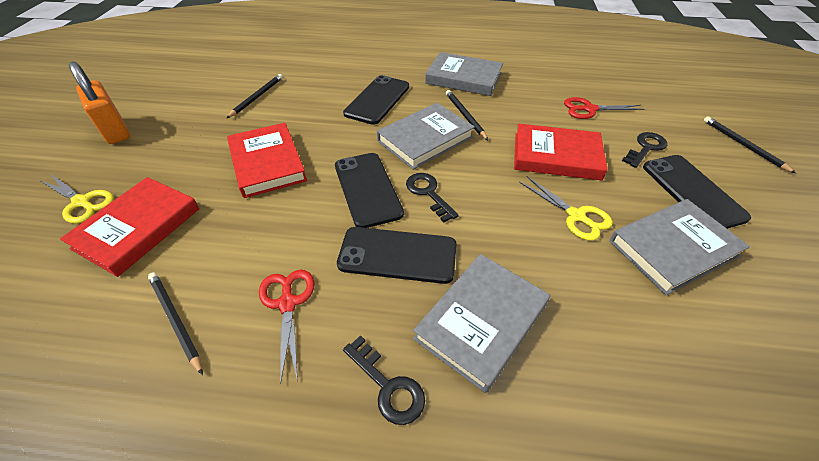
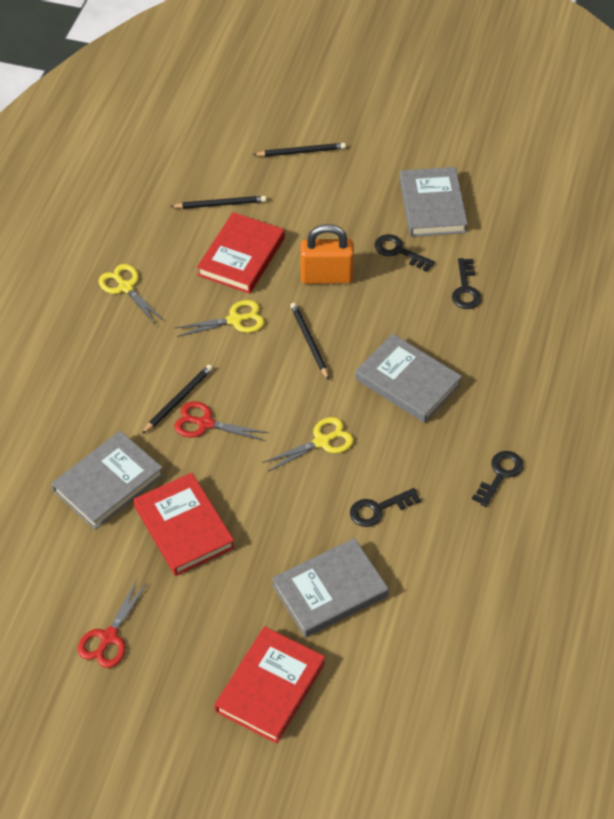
black key: [343,335,425,425] [406,173,459,222] [622,132,667,168] = 3 -> [350,488,421,527] [375,234,435,272] [452,258,481,309] [472,451,523,507] = 4
black phone: [335,153,404,228] [337,227,457,284] [343,75,409,125] [643,155,751,229] = 4 -> none = 0
yellow scissors: [41,174,114,224] [519,176,613,241] = 2 -> [99,264,164,324] [175,300,265,337] [263,417,354,472] = 3

